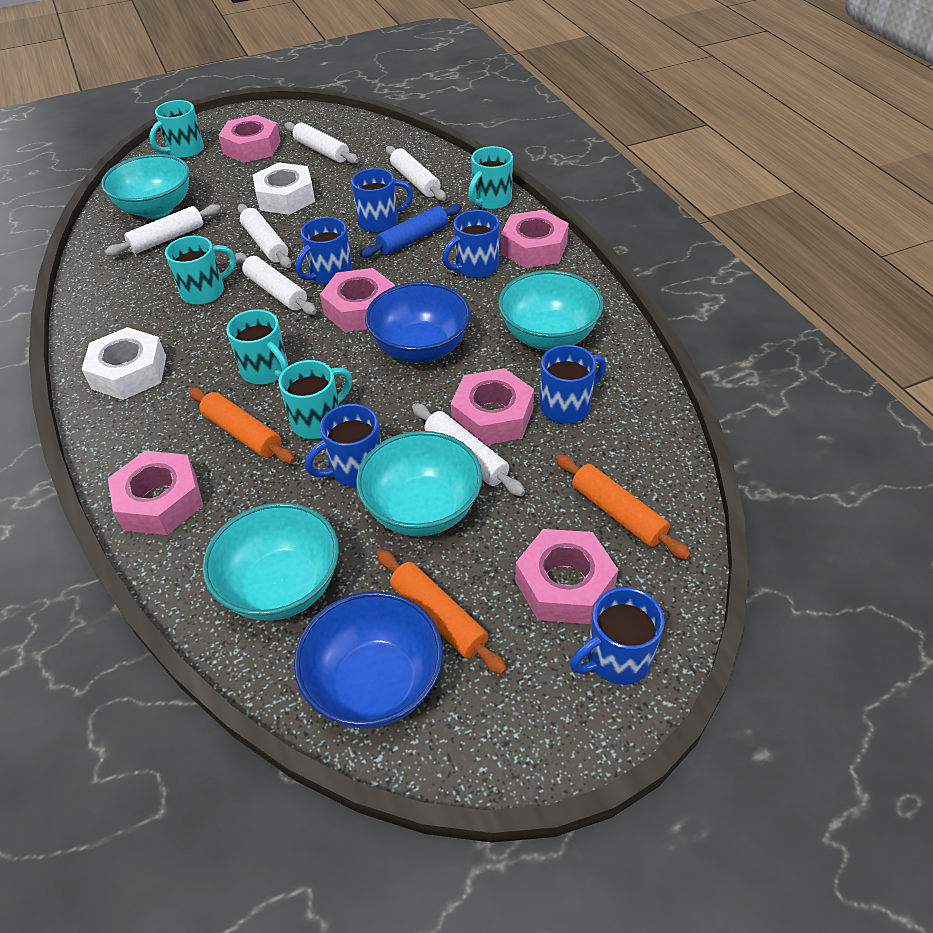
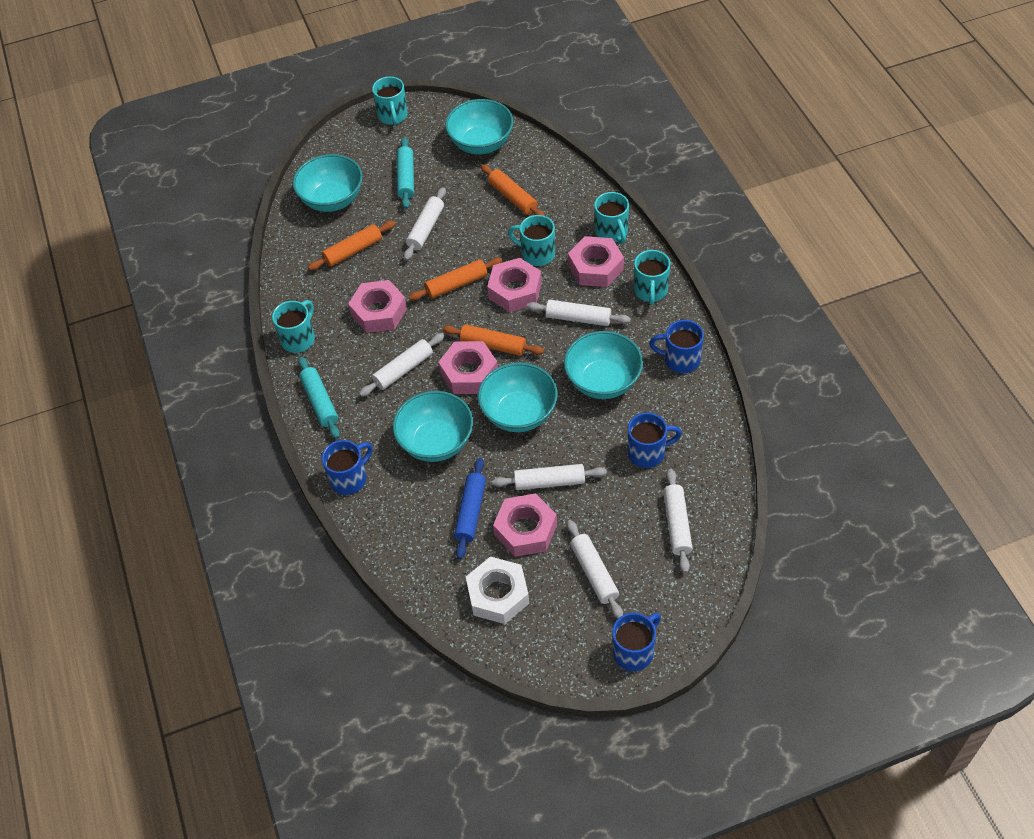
blue bowl: [294,591,443,729] [365,282,471,363] = 2 -> none = 0
blue mug: [296,217,352,285] [305,404,381,486] [351,168,413,233] [442,210,499,278] [540,345,606,424] [570,587,664,685] = 6 -> [322,440,373,495] [612,613,661,671] [628,413,682,468] [649,320,704,373] = 4
orange rolling pin: [189,388,295,464] [376,549,507,675] [556,454,691,560] = 3 -> [308,221,395,270] [409,257,503,301] [442,324,544,356] [481,164,545,216] = 4
pink nut: [108,451,203,535] [218,115,281,163] [320,268,395,332] [451,368,534,445] [501,210,569,268] [515,529,618,624] = 6 -> [348,280,407,333] [438,341,498,394] [487,258,542,312] [493,494,557,557] [568,236,624,287] = 5
turquoise bowl: [101,154,190,219] [202,503,339,621] [356,431,482,536] [498,270,603,350] = 4 -> [293,154,363,212] [393,391,473,462] [445,99,513,155] [478,362,558,432] [564,331,643,399] = 5
turquoise rolling pin: none = 0 -> [298,356,340,439] [397,137,414,209] = 2
white nut: [81,327,166,400] [253,162,315,215] = 2 -> [466,557,529,624] = 1

